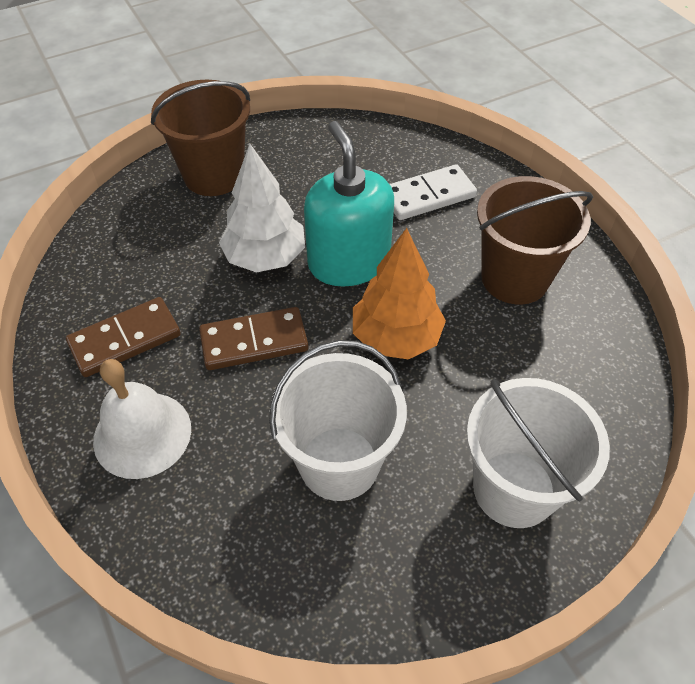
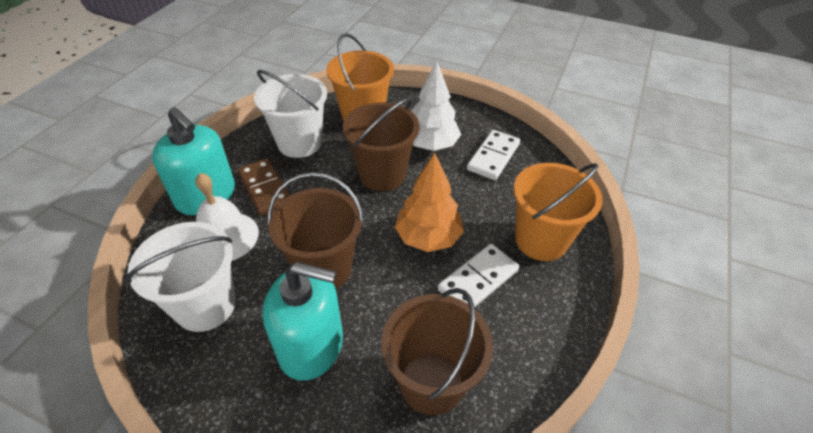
brown bucket: [151,80,250,196] [477,176,593,305] = 2 -> [267,172,364,289] [343,98,419,191] [381,288,493,415] = 3
brown domino: [66,297,181,377] [199,307,308,370] = 2 -> [237,158,290,216] = 1
orange bucket: none = 0 -> [326,33,394,121] [514,163,602,261] = 2
turquoise soap dispenser: [304,121,394,287] = 1 -> [152,107,235,215] [262,262,343,381] = 2
white domino: [390,164,477,220] = 1 -> [438,244,519,307] [467,130,520,180] = 2

